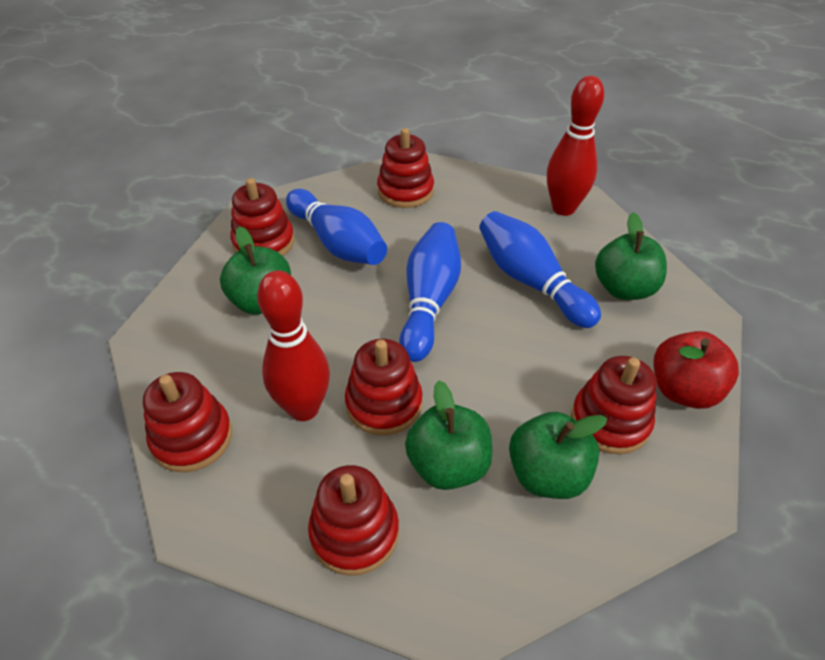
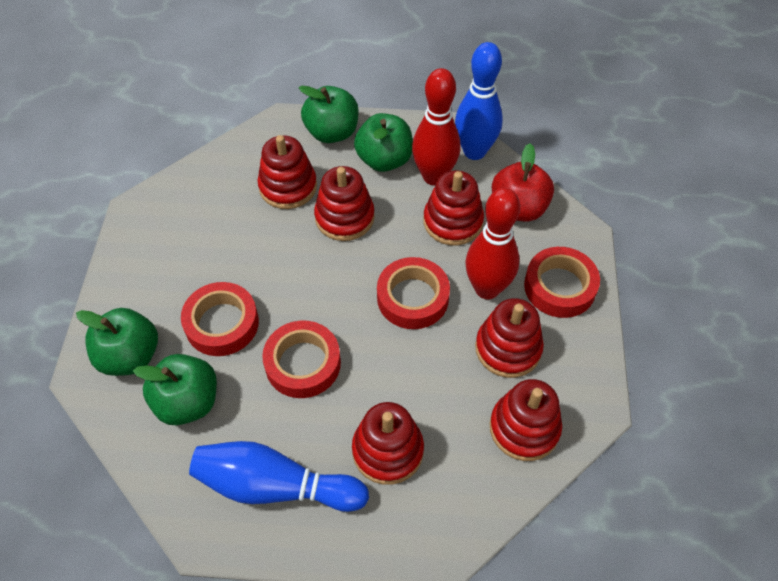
blue bowling pin: [286,189,387,265] [399,222,461,362] [479,211,601,328] = 3 -> [189,441,369,512] [455,42,503,160] = 2
red tape: none = 0 -> [181,282,259,356] [262,321,341,398] [377,257,450,329] [524,247,600,318] = 4

